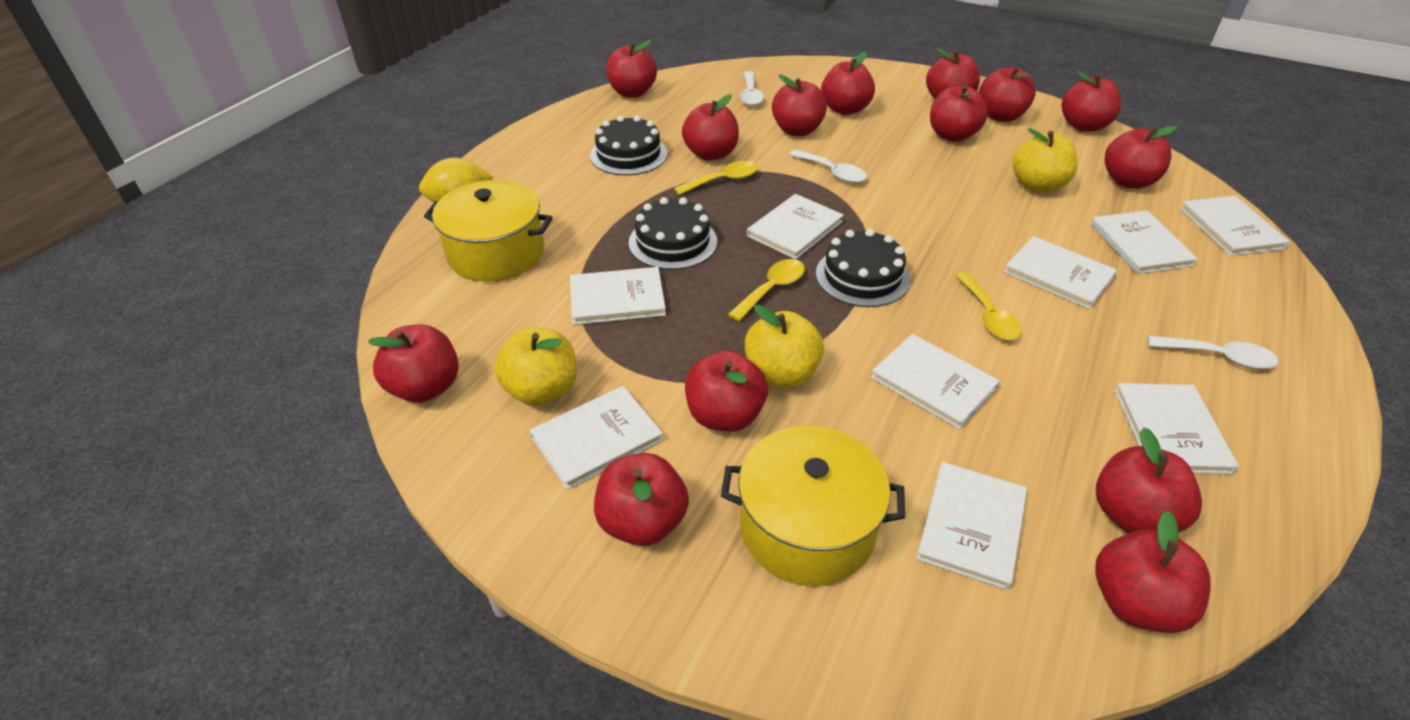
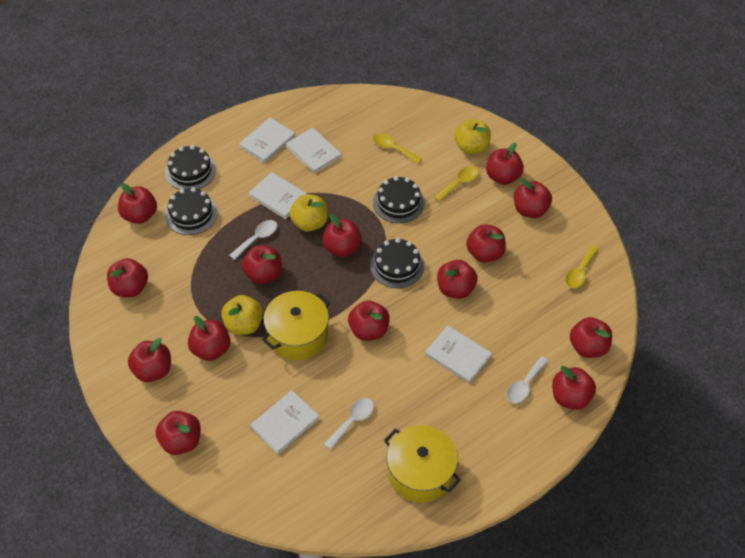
black cake: [590,116,667,175] [629,197,717,270] [816,229,910,307] = 3 -> [165,145,216,190] [165,187,218,235] [370,238,424,288] [373,176,425,223] = 4
white book: [529,386,663,490] [570,267,666,325] [747,194,844,259] [871,334,1000,429] [916,462,1027,590] [1004,236,1117,309] [1091,210,1198,274] [1114,383,1239,474] [1180,195,1290,256] = 9 -> [239,118,295,163] [249,172,307,219] [250,390,320,454] [286,127,342,174] [425,326,492,383] = 5
yellow lemon: [419,158,493,202] = 1 -> none = 0

